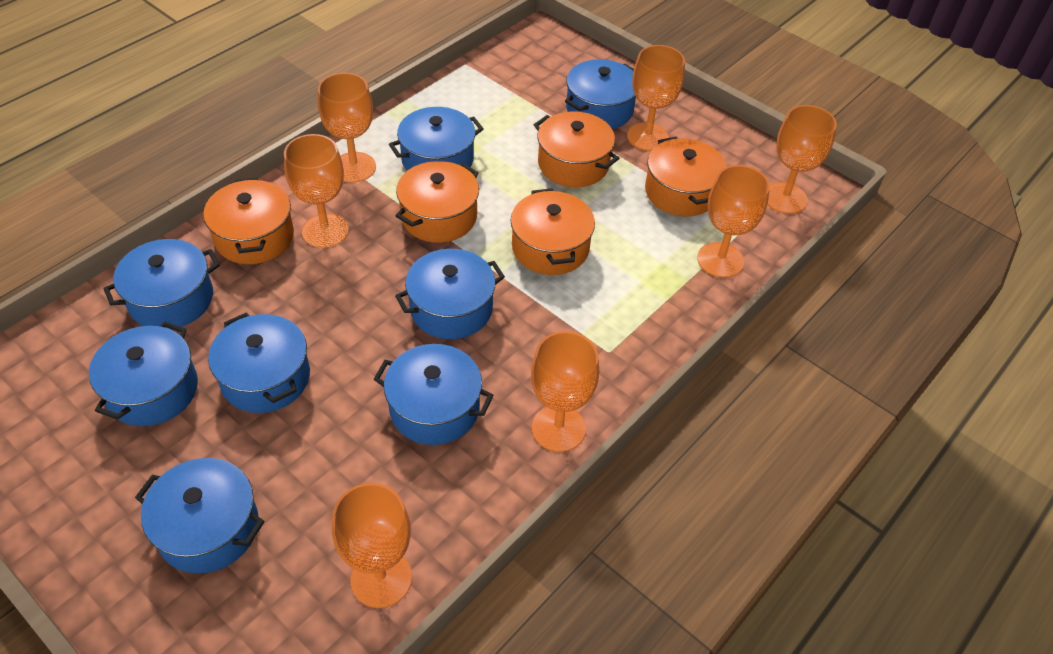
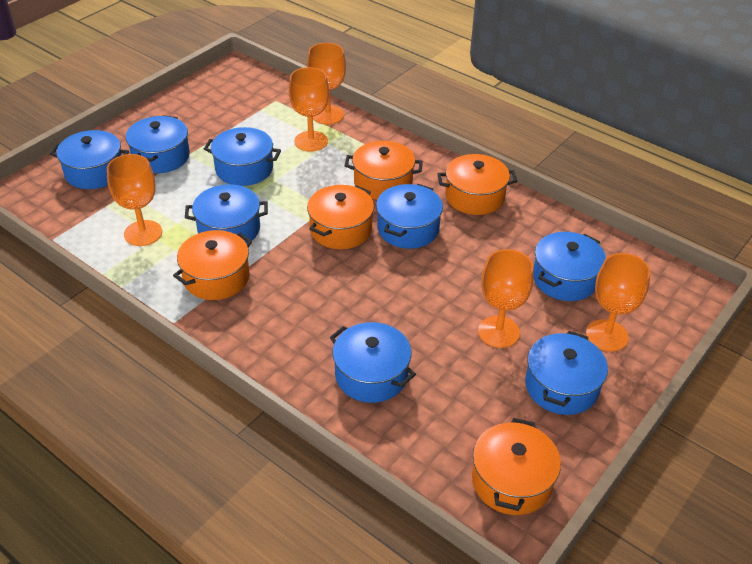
orange goblet: [284,134,349,248] [318,73,376,183] [332,483,412,608] [531,331,599,452] [627,45,685,151] [697,165,770,278] [767,105,837,214] = 7 -> [107,154,162,246] [289,67,329,152] [307,43,346,125] [478,249,534,348] [586,253,651,352] = 5

